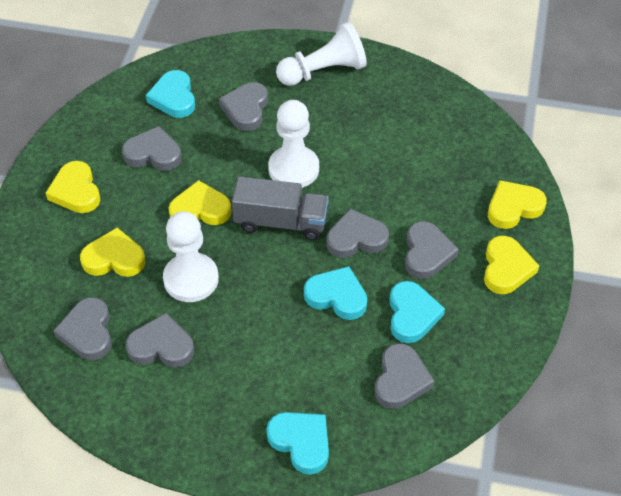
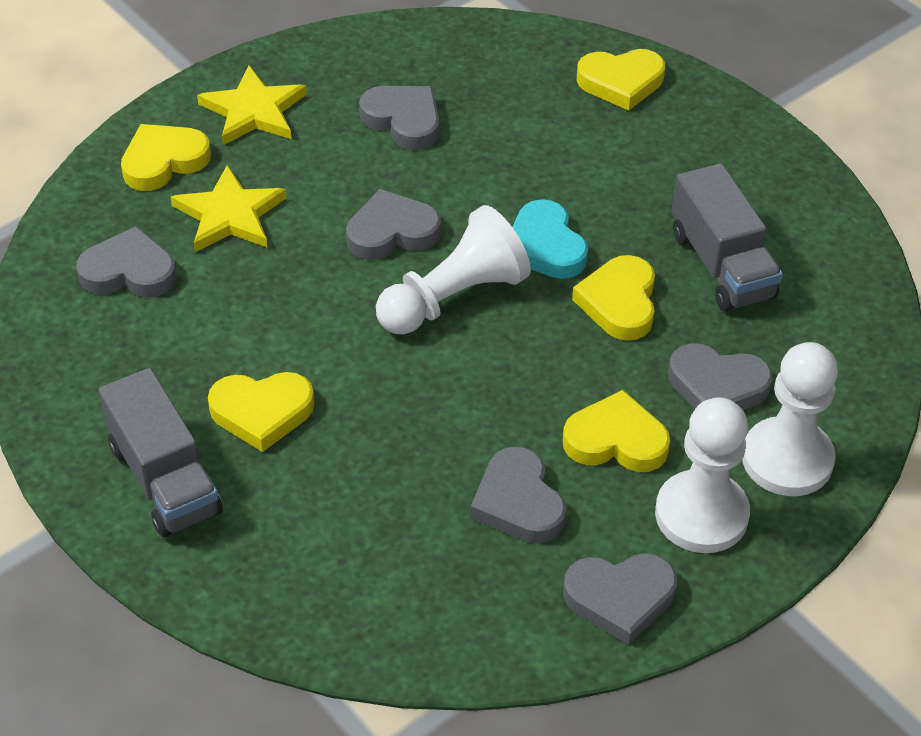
grey heart: [53,297,112,360] [122,126,182,171] [126,313,194,367] [219,82,268,131] [327,209,389,258] [375,343,435,409] [405,221,459,279] = 7 -> [76,226,177,298] [346,189,441,260] [359,86,439,150] [470,446,567,543] [563,553,677,645] [668,343,773,410] = 6
grey truck: [232,176,328,240] = 1 -> [98,368,222,538] [671,163,783,312] = 2
turquoise heart: [146,70,195,118] [267,412,329,475] [304,266,367,320] [389,281,445,343] = 4 -> [512,199,588,279] = 1
yellow star: none = 0 -> [171,165,287,252] [197,66,307,145] = 2

